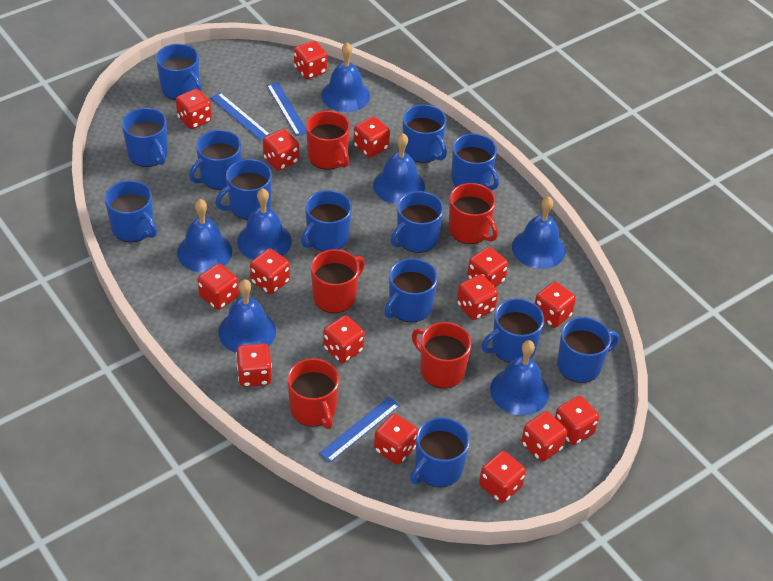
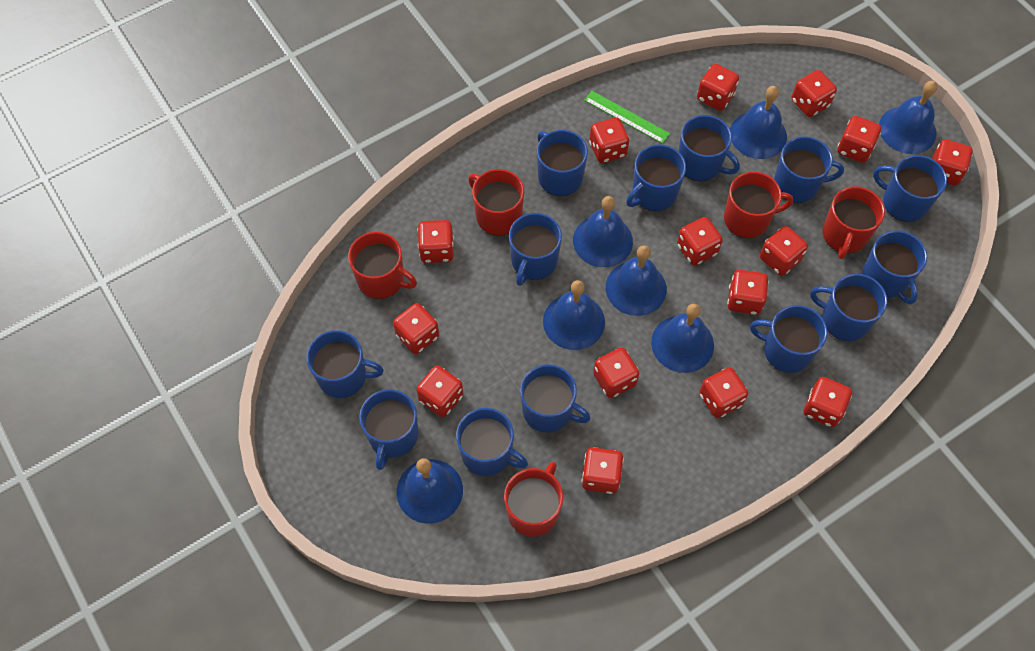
blue ruler: [210,93,270,141] [267,82,306,136] [319,397,400,463] = 3 -> none = 0
green ruler: none = 0 -> [584,91,670,144] = 1

